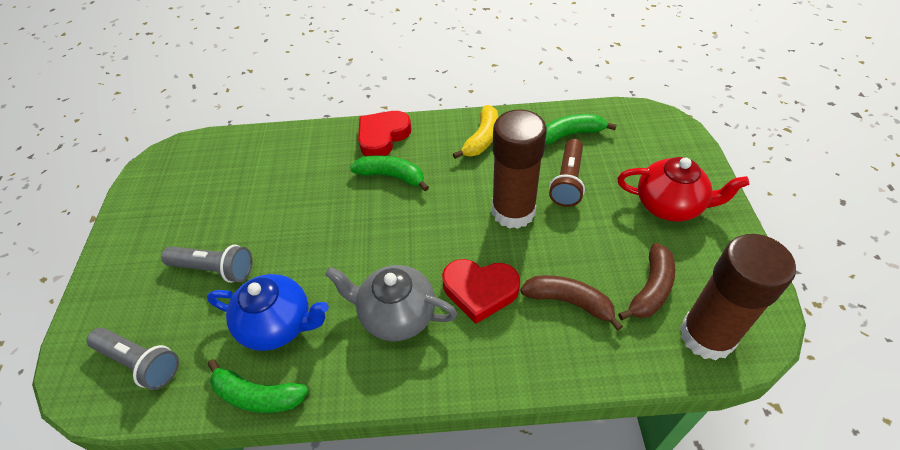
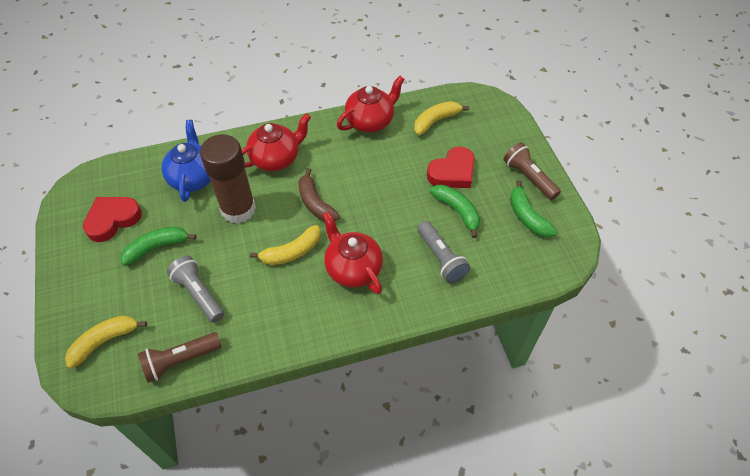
brown banana: [520,275,623,331] [618,243,675,320] = 2 -> [298,168,340,222] = 1
brown flashlight: [549,139,585,207] = 1 -> [138,332,222,383] [504,143,561,200] = 2
brown glue stick: [492,109,547,229] [680,234,796,361] = 2 -> [200,134,256,224] = 1
grey teapot: [325,265,457,341] = 1 -> none = 0
red teapot: [618,157,749,222] = 1 -> [242,113,311,171] [323,211,383,294] [337,76,405,132] = 3
yellow banana: [453,105,498,159] = 1 -> [65,315,147,369] [250,225,321,265] [414,101,469,135] = 3

